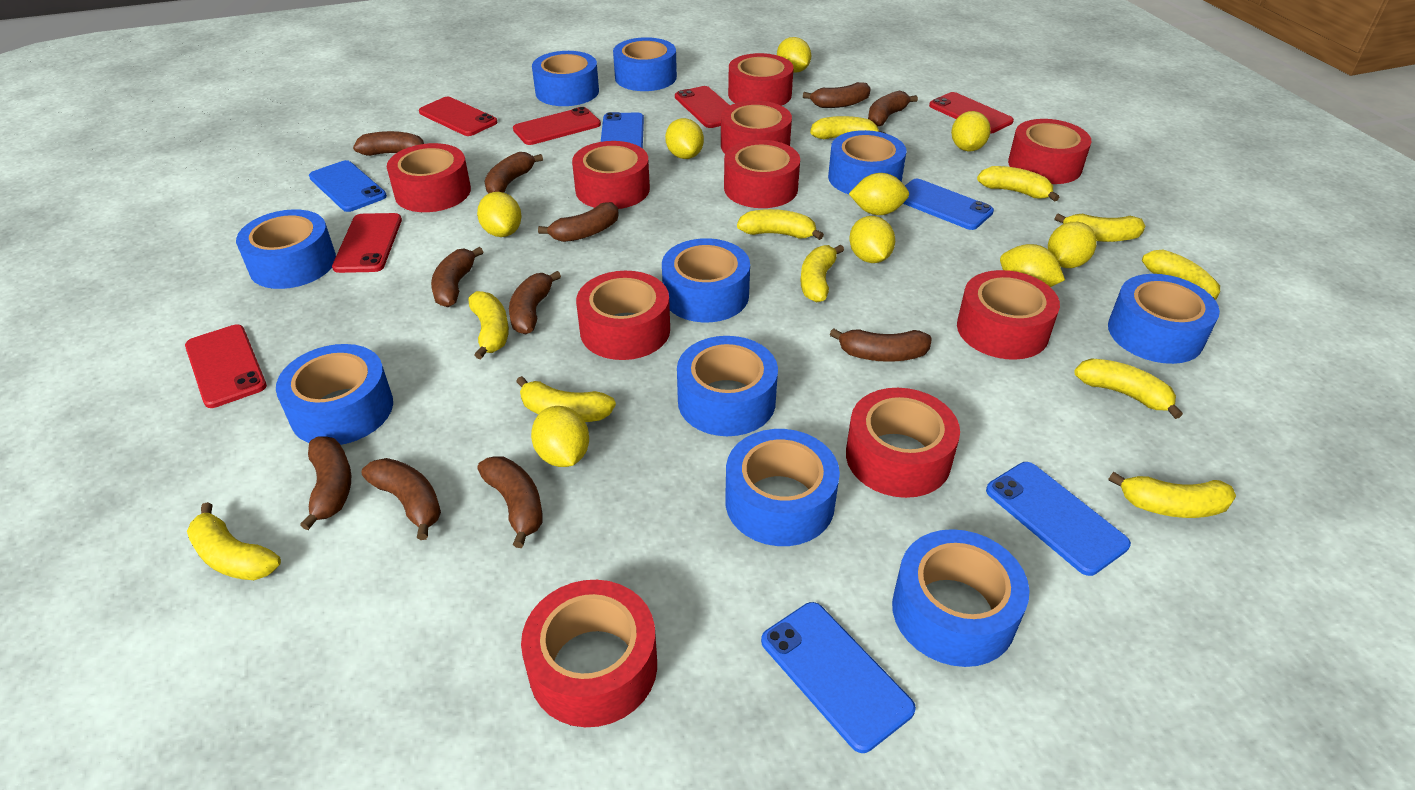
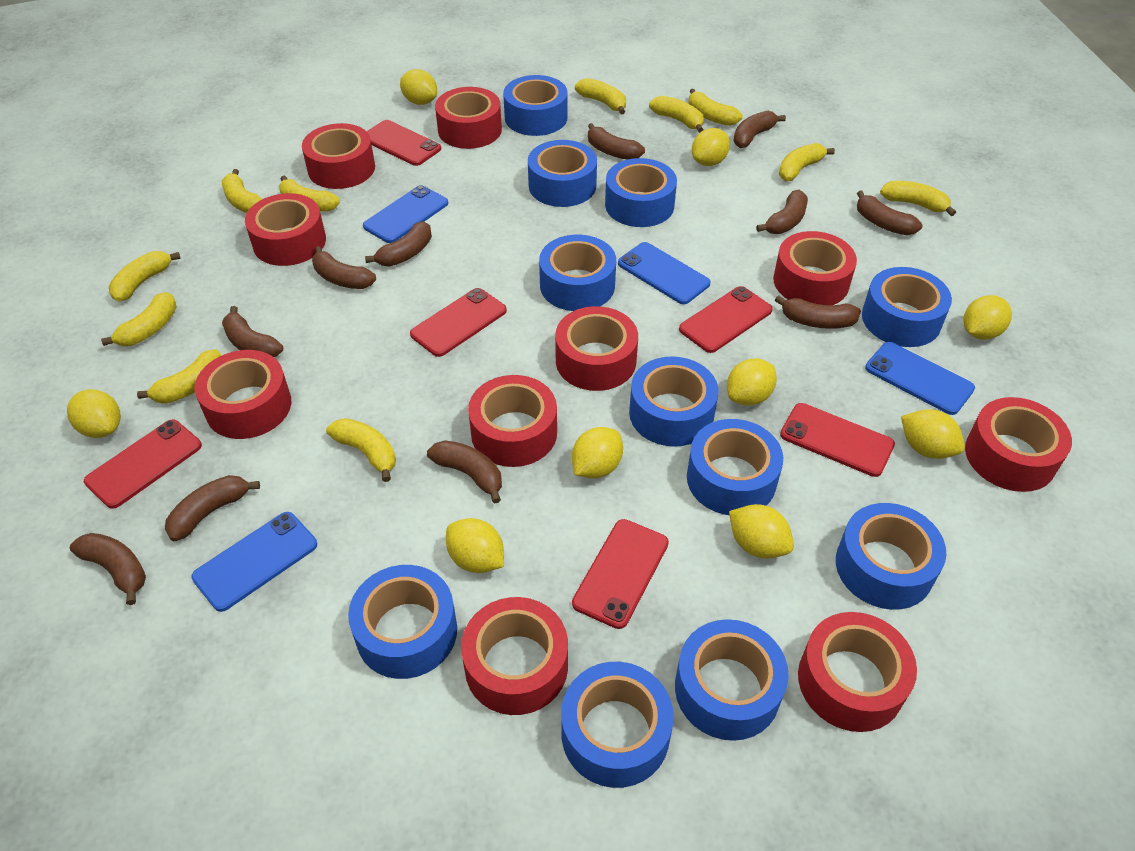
blue phone: [309,160,387,212] [601,112,644,149] [761,602,916,753] [903,179,994,230] [986,462,1131,576] = 5 -> [191,512,317,612] [363,185,448,243] [618,242,711,304] [865,342,975,415] = 4
blue tape: [236,209,336,289] [276,344,393,445] [532,51,599,106] [613,37,677,91] [662,238,750,322] [677,336,778,436] [725,429,840,546] [828,130,906,194] [892,529,1030,667] [1108,274,1220,364] = 10 -> [348,565,457,679] [503,75,568,136] [528,140,597,207] [539,235,616,311] [561,662,674,788] [605,158,677,227] [629,356,718,447] [675,619,789,741] [687,419,783,515] [836,503,946,610] [862,267,952,347] = 11

